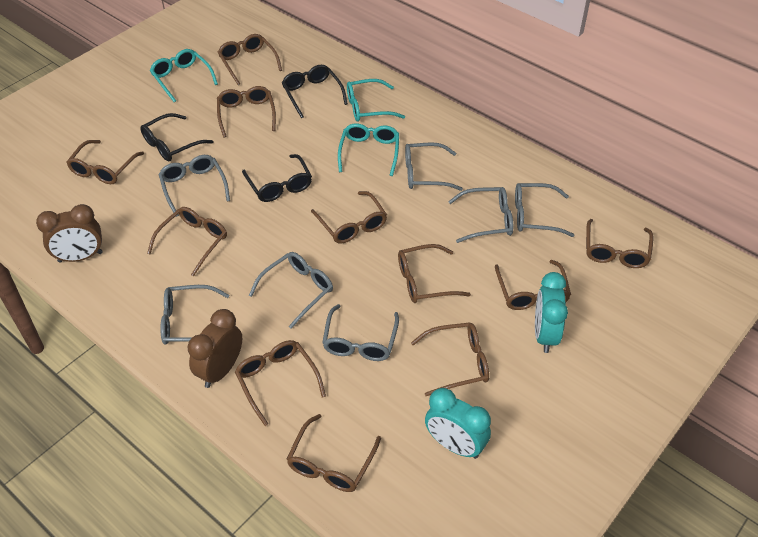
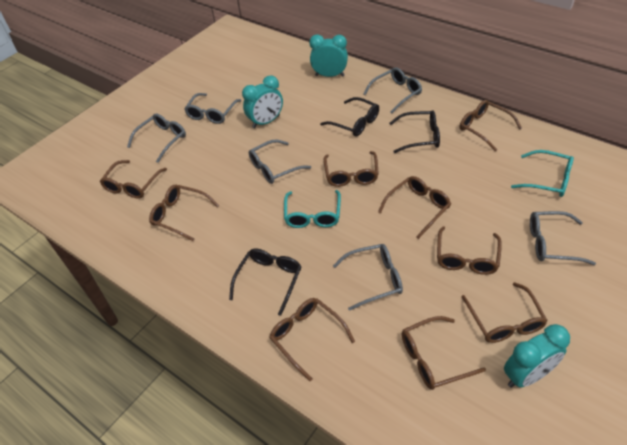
brown clock: [36,204,103,263] [187,309,242,388] = 2 -> none = 0
brown glasses: [66,140,144,184] [147,207,227,277] [217,86,276,138] [218,34,282,85] [235,340,326,426] [287,414,381,492] [311,191,387,244] [398,244,471,303] [411,322,489,396] [495,260,571,310] [586,219,653,268] = 11 -> [100,160,167,199] [149,185,219,241] [269,298,355,381] [324,151,379,187] [378,176,451,239] [402,316,486,390] [437,227,502,275] [460,100,522,152] [461,282,548,343] = 9
grey glasses: [158,155,230,217] [160,285,229,345] [249,252,333,329] [322,304,399,361] [405,142,463,191] [448,187,513,243] [515,183,574,237] = 7 -> [127,114,186,163] [184,93,241,124] [249,140,311,184] [333,244,403,311] [363,68,422,114] [530,211,596,265] = 6
turquoise clock: [425,388,491,459] [535,272,568,353] = 2 -> [242,75,283,128] [309,34,348,77] [504,324,570,388] = 3
turquoise glasses: [150,49,218,103] [338,123,399,176] [347,79,405,122] = 3 -> [284,190,341,228] [511,150,574,197] = 2

